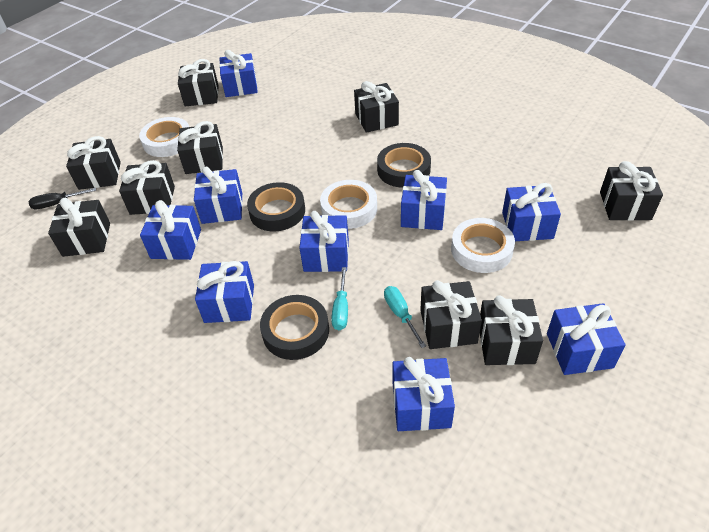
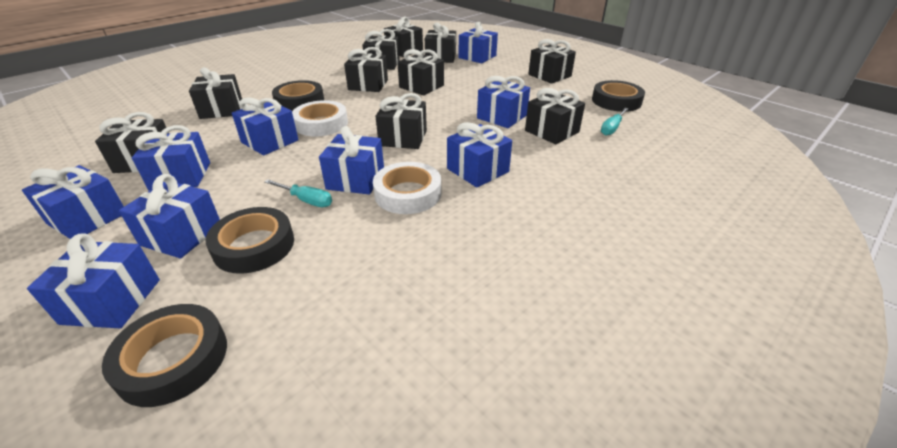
black gift: [48,198,110,257] [66,136,121,190] [119,160,175,215] [177,121,223,174] [178,59,219,106] [354,81,399,133] [420,280,482,349] [480,295,543,365] [600,161,663,221] = 9 -> [95,112,169,173] [189,67,242,119] [344,47,388,92] [362,29,400,70] [375,93,427,149] [384,17,423,57] [397,49,444,95] [425,22,456,63] [525,88,585,144] [528,39,576,84] = 10
black screwdriver: [28,188,96,209] = 1 -> none = 0
black tape: [247,182,305,231] [260,295,329,360] [377,143,431,188] = 3 -> [102,304,227,407] [205,207,294,274] [272,80,324,111] [592,80,645,112] = 4
white tape: [139,117,189,157] [320,180,377,229] [451,218,515,273] = 3 -> [292,100,348,136] [373,162,441,214] = 2

